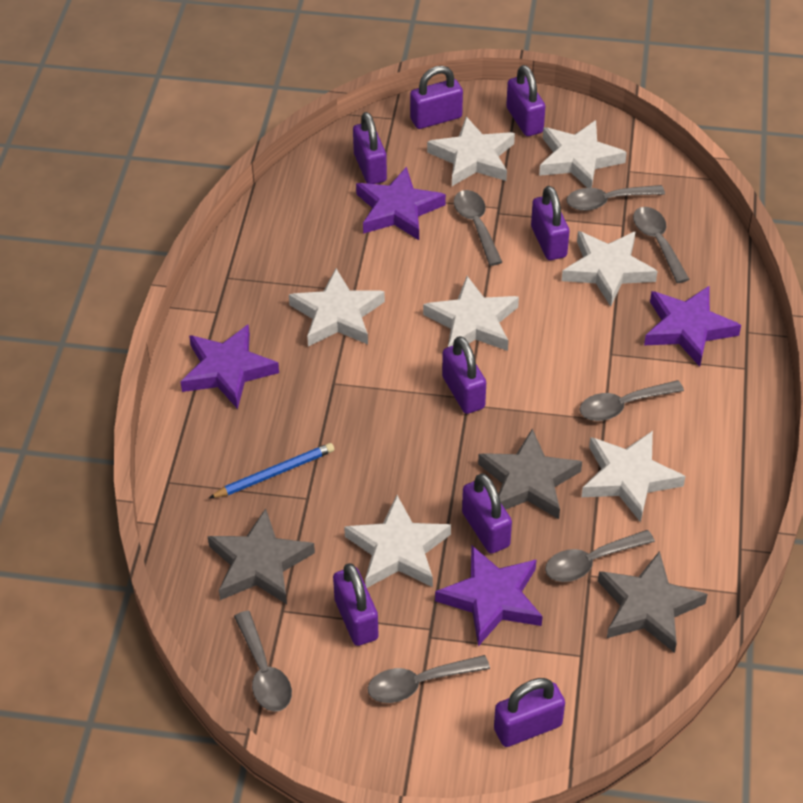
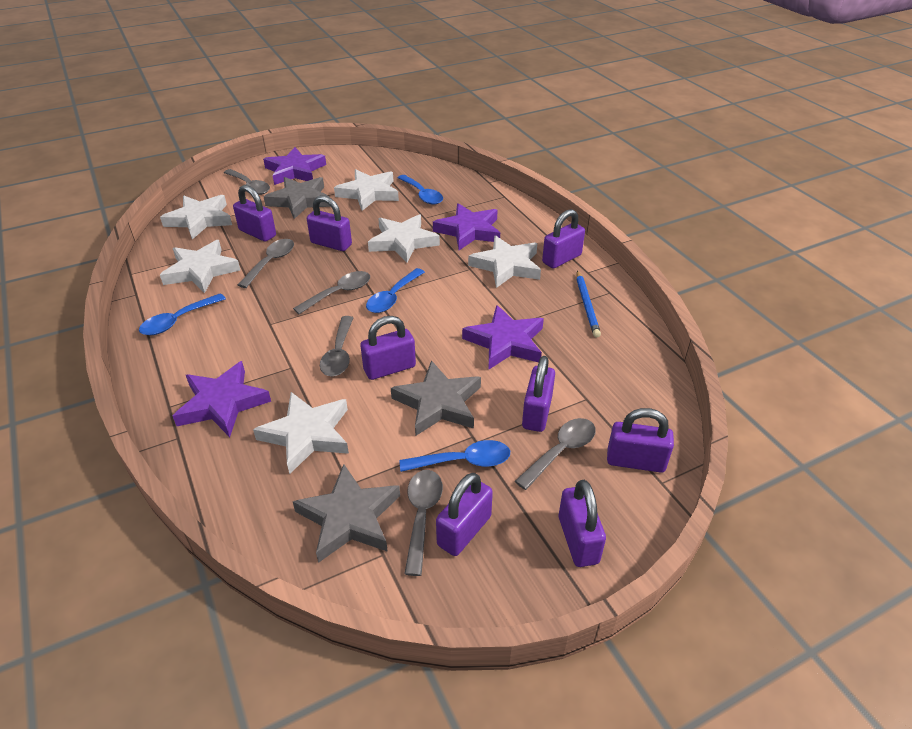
blue spoon: none = 0 -> [139,293,226,335] [366,268,425,313] [398,175,443,205] [399,440,510,472] = 4
grey spoon: [234,611,292,712] [368,655,490,703] [454,190,502,266] [545,530,655,582] [566,185,665,211] [579,380,684,421] [633,207,689,283] = 7 -> [224,169,270,195] [238,239,294,288] [293,271,370,314] [320,316,353,376] [404,470,443,576] [515,418,596,490] = 6
white star: [289,269,385,347] [344,495,451,588] [423,276,519,351] [427,116,515,186] [539,120,627,188] [562,231,658,306] [581,431,686,522] = 7 -> [160,195,232,239] [160,240,240,293] [253,392,349,474] [334,169,399,211] [368,214,440,263] [468,235,541,288] = 6

